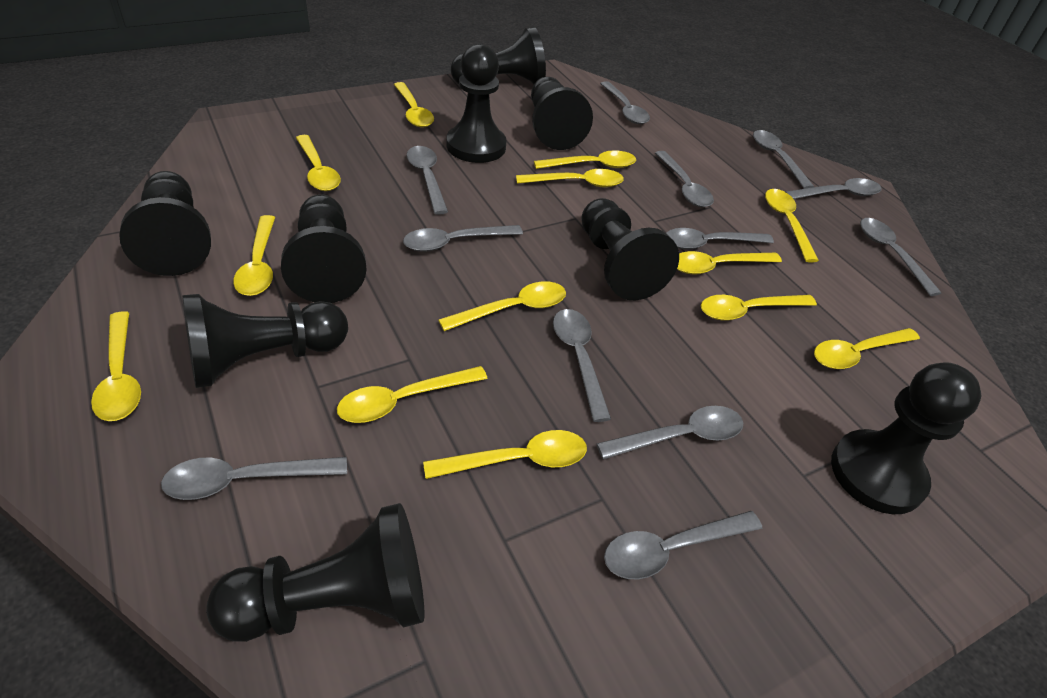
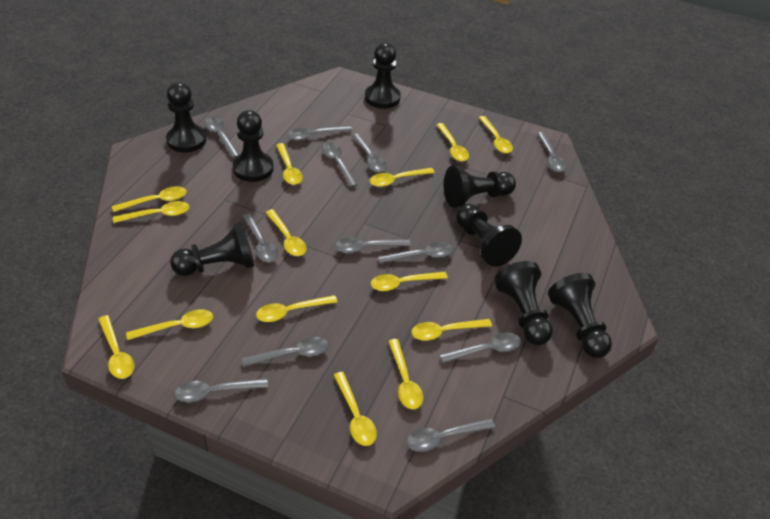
black pawn: [119,171,211,276] [182,294,348,388] [206,503,424,642] [281,194,367,303] [447,44,506,163] [451,27,546,84] [531,77,593,150] [581,198,679,300] [831,362,981,514] = 9 -> [166,82,207,152] [170,222,255,276] [233,110,274,182] [365,43,401,109] [444,166,516,208] [456,204,522,267] [494,261,553,345] [548,273,612,358] = 8
yellow spoon: [91,311,141,421] [233,215,275,296] [296,135,341,191] [337,366,488,423] [394,82,434,127] [423,430,587,479] [438,281,566,331] [516,169,624,187] [534,150,636,169] [677,251,782,274] [701,295,817,321] [765,189,819,262] [814,328,920,369] = 13 -> [98,315,135,379] [112,186,187,212] [113,201,190,223] [126,309,213,340] [256,295,337,322] [265,209,307,256] [276,143,303,185] [334,372,377,446] [370,168,435,187] [371,272,448,291] [388,339,424,409] [411,319,492,341] [436,123,469,161] [479,116,513,153] = 14

